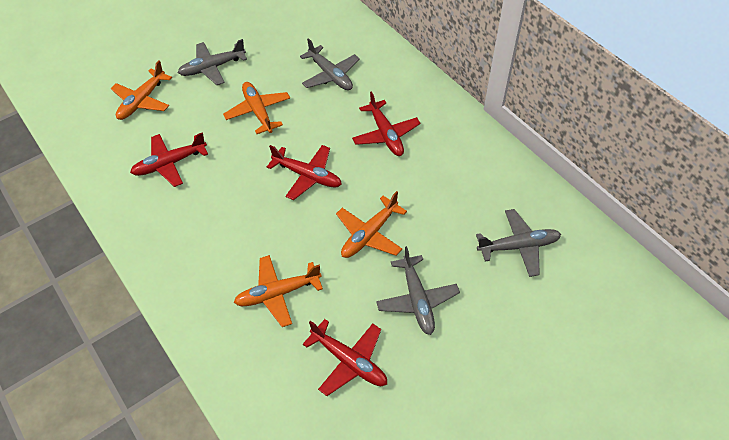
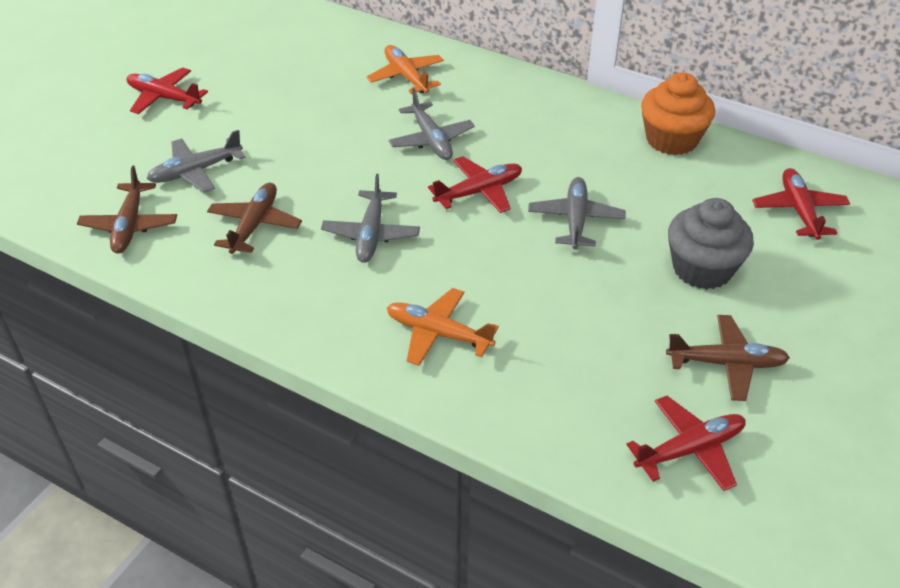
brown plane: none = 0 -> [77,166,177,254] [207,183,302,254] [666,315,790,401] = 3
grey cupcake: none = 0 -> [668,198,754,290] = 1
orange cupcake: none = 0 -> [641,72,715,155] = 1
orange plane: [111,61,172,120] [223,82,290,134] [234,255,323,327] [336,191,407,258] = 4 -> [367,45,444,94] [387,288,499,366] = 2

